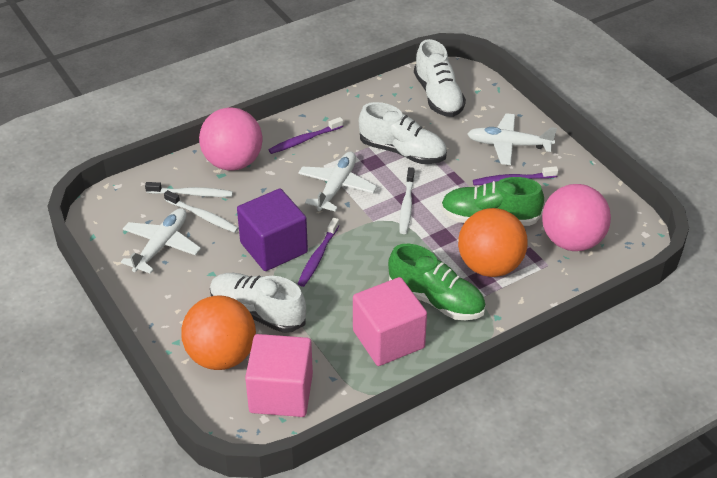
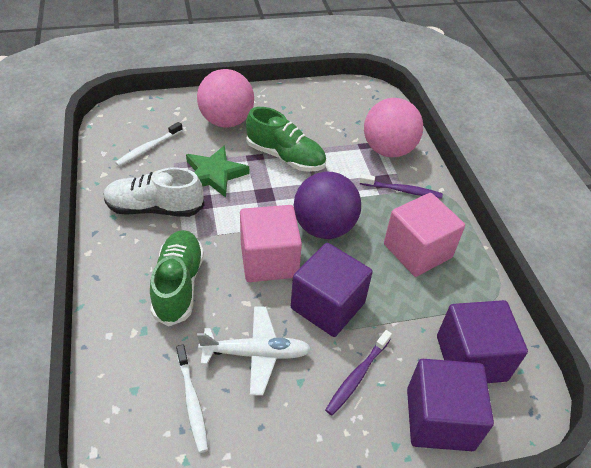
green star: none = 0 -> [186,145,249,198] = 1
orange ball: [181,295,256,370] [458,208,528,277] = 2 -> none = 0
purple ball: none = 0 -> [294,172,361,239] = 1
purple cube: [237,189,308,271] = 1 -> [291,243,373,337] [407,359,494,451] [437,300,528,383] = 3
purple toothbrush: [268,117,343,154] [298,218,339,287] [473,166,558,185] = 3 -> [325,330,392,415] [360,174,443,199] = 2
white plane: [121,208,201,274] [298,151,377,212] [467,113,557,165] = 3 -> [197,306,311,396] = 1
white shoe: [210,273,306,333] [359,102,447,164] [414,39,466,117] = 3 -> [103,168,204,217] = 1
white toothbrush: [145,182,233,197] [164,190,239,233] [399,167,415,234] = 3 -> [115,122,183,166] [176,344,208,453] = 2

